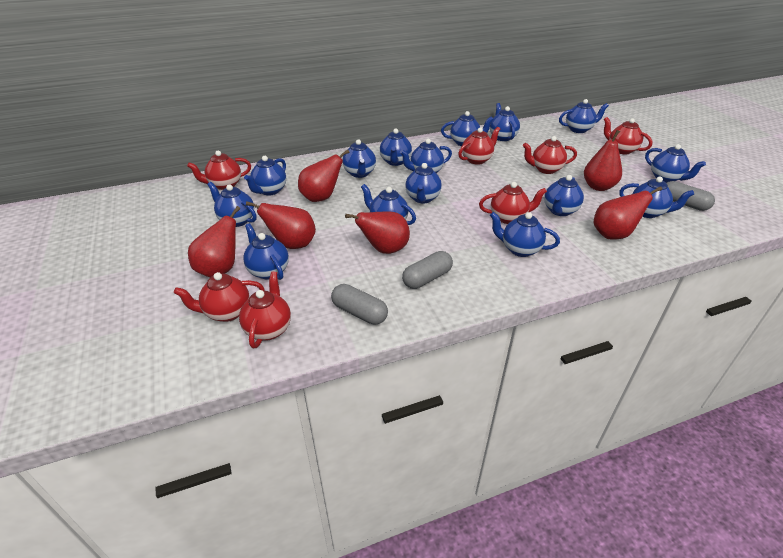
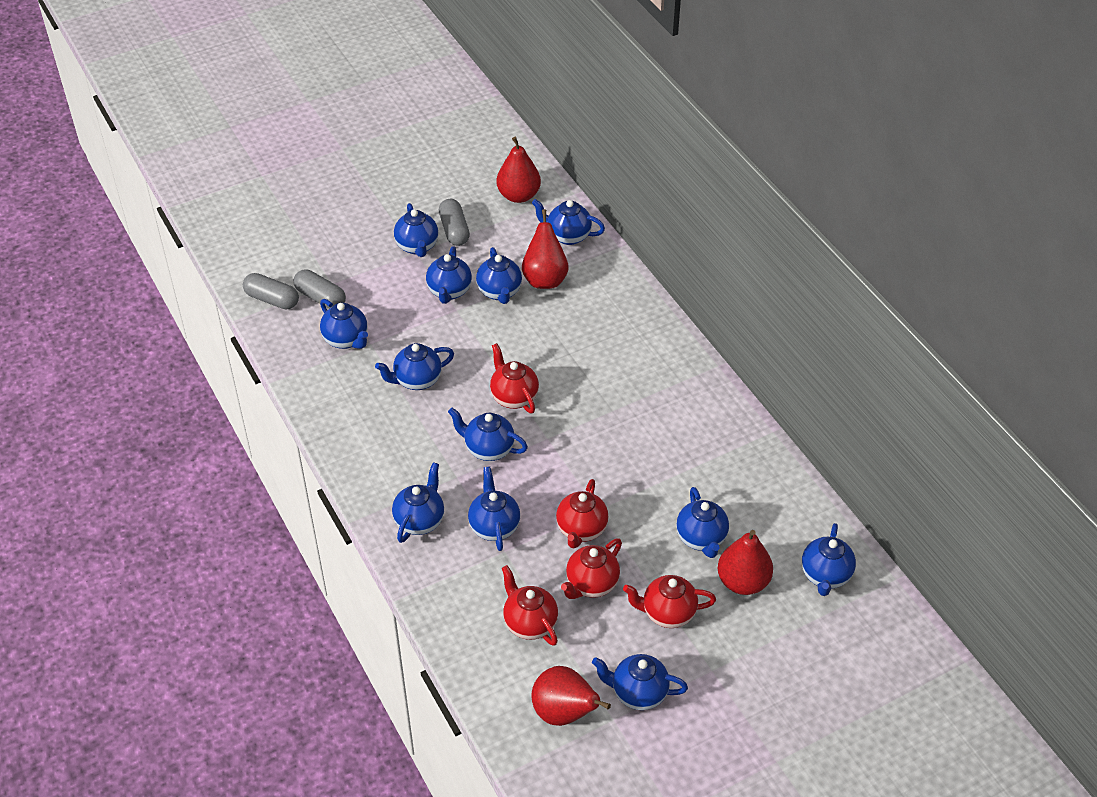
blue teapot: [207,182,257,227] [243,223,289,280] [244,156,286,195] [343,139,376,178] [361,184,416,225] [380,128,412,166] [400,139,452,173] [405,163,442,203] [441,111,494,146] [490,103,520,141] [490,212,560,257] [544,175,584,216] [559,99,609,133] [619,176,694,218] [645,144,706,183] = 15 -> [320,299,368,349] [375,343,454,390] [392,462,444,543] [394,203,438,257] [426,246,472,304] [448,408,528,461] [468,466,520,551] [476,247,522,304] [532,199,605,245] [592,654,688,710] [676,487,729,558] [802,523,856,596] = 12
red pear: [188,206,240,278] [246,201,316,249] [298,149,350,202] [345,212,410,254] [584,130,622,191] [594,186,662,240] = 6 -> [496,137,541,203] [522,209,569,289] [532,666,611,726] [718,530,773,595] = 4
red teapot: [174,272,264,322] [187,151,251,190] [239,271,291,348] [458,127,500,165] [479,182,547,224] [523,136,577,174] [604,117,652,154] = 7 -> [490,343,539,413] [502,565,558,646] [556,479,609,548] [561,539,622,599] [623,575,716,628] = 5

